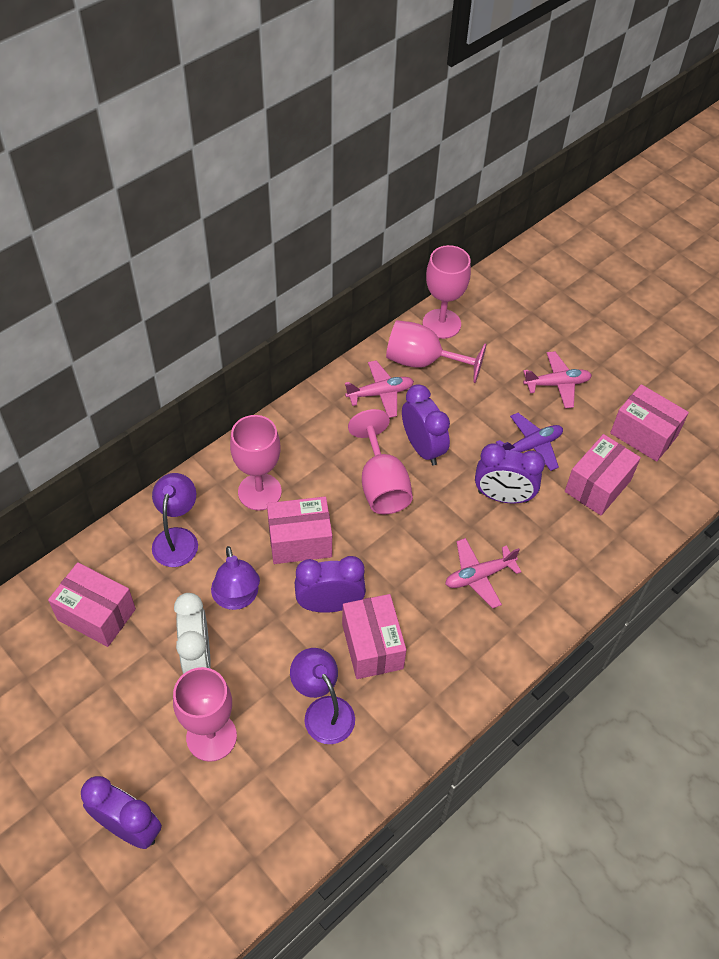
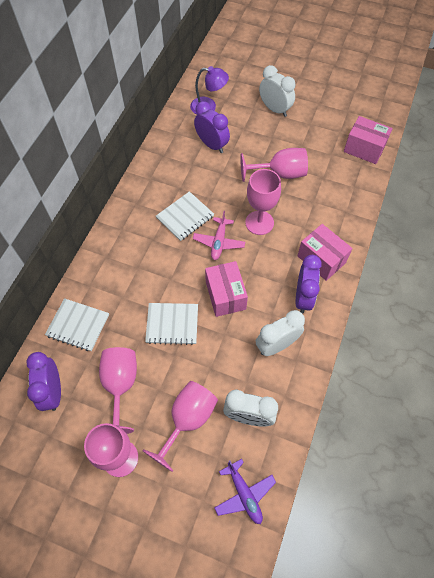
pink box: [48,562,136,647] [267,497,332,564] [342,594,406,679] [565,434,641,515] [610,384,689,462] = 5 -> [205,261,248,317] [297,224,353,281] [344,116,393,164] = 3
pink plane: [345,360,414,418] [445,538,521,609] [523,351,592,408] = 3 -> [193,211,245,260] = 1
purple clock: [81,776,162,849] [295,556,366,613] [402,384,450,465] [475,443,545,504] = 4 -> [26,352,61,411] [194,101,230,153] [295,255,322,314] = 3
purple lamp: [152,473,198,567] [211,546,260,610] [290,648,355,744] = 3 -> [190,66,229,114] = 1
white clock: [174,593,211,674] = 1 -> [223,389,278,427] [256,310,305,356] [259,65,295,117] = 3
white notebook: none = 0 -> [45,298,109,351] [145,303,198,345] [156,191,214,241] = 3

